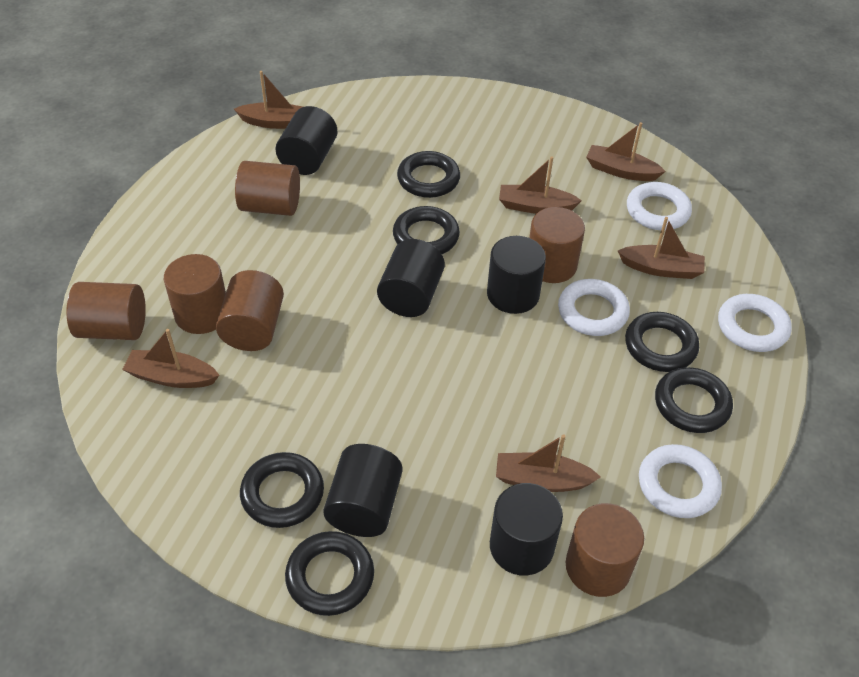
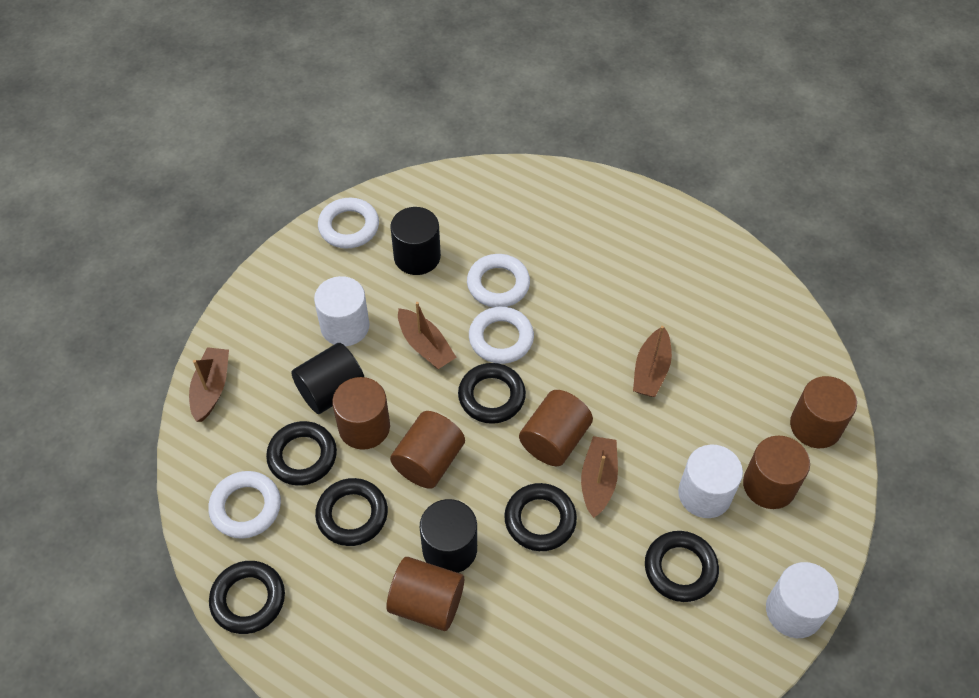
black cylinder: [276,106,338,175] [323,444,402,537] [377,239,445,317] [487,236,546,314] [490,483,563,576] = 5 -> [291,343,364,414] [390,207,441,275] [420,499,477,573] = 3
brown boat: [122,329,219,388] [234,71,303,129] [496,434,601,492] [499,157,582,214] [586,122,666,181] [618,217,705,279] = 6 -> [189,347,229,422] [398,302,457,369] [581,436,618,518] [633,326,672,397] = 4
white cylinder: none = 0 -> [314,276,369,346] [678,445,743,518] [766,562,839,638] = 3

